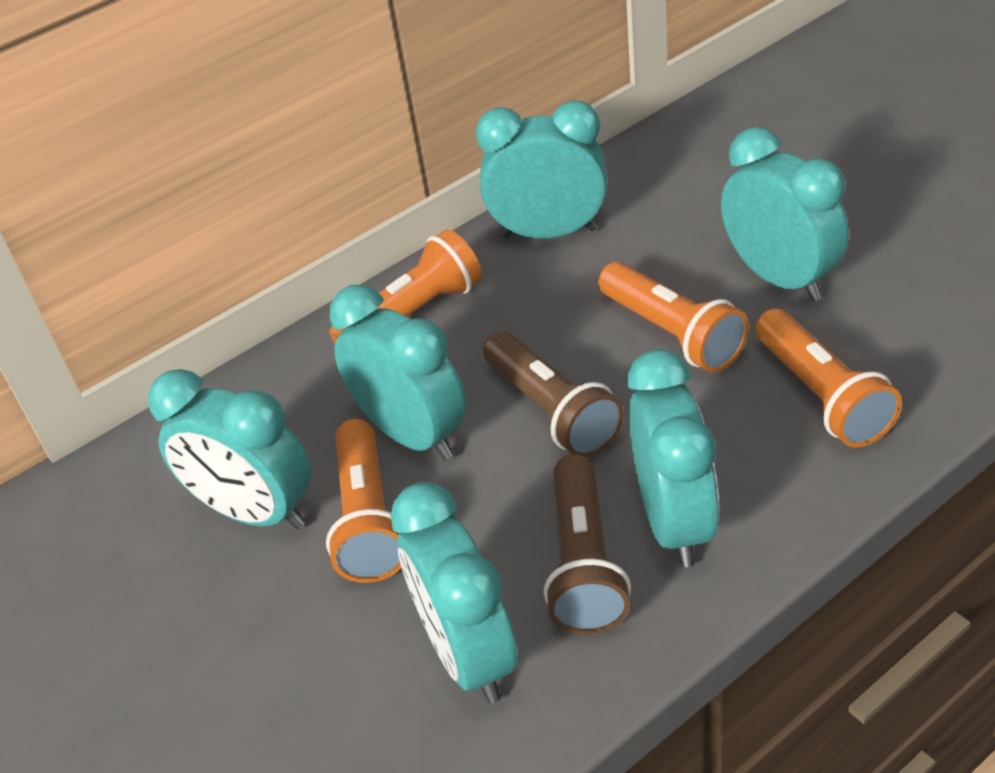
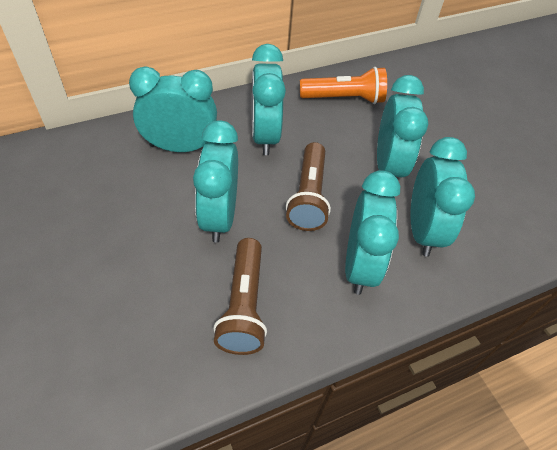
orange flashlight: [326,419,401,583] [329,229,482,343] [598,262,749,372] [755,309,902,448] = 4 -> [300,67,387,104] = 1

